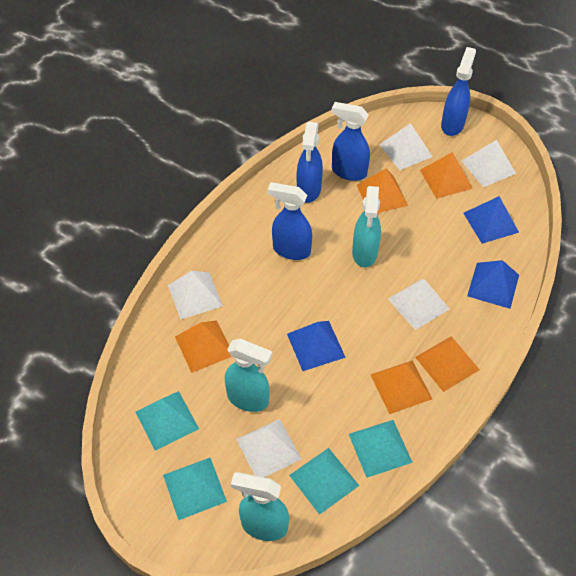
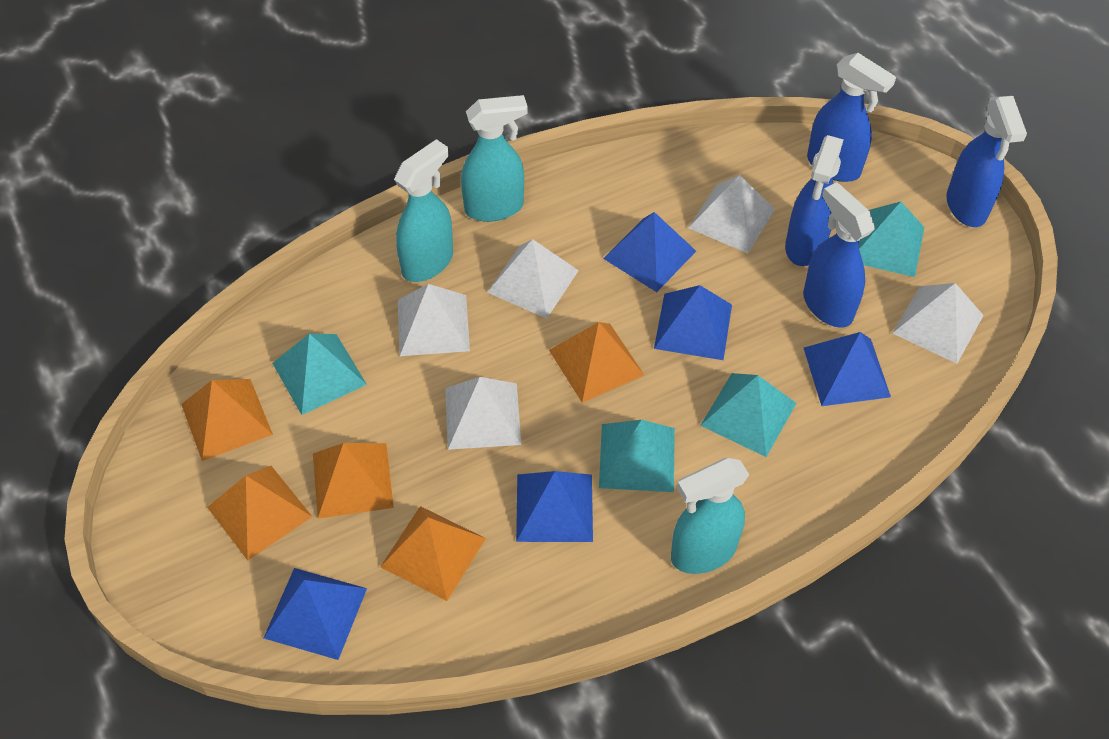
blue pyramid: [287,321,346,371] [463,196,519,244] [467,260,519,309] = 3 -> [264,568,367,660] [516,471,593,542] [603,212,696,292] [654,285,732,360] [804,332,891,406] = 5

